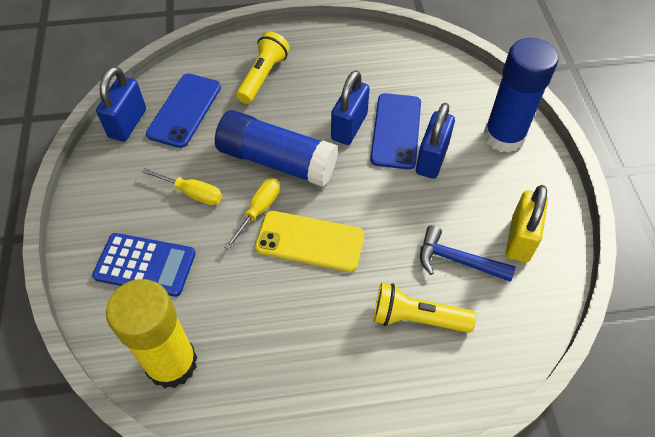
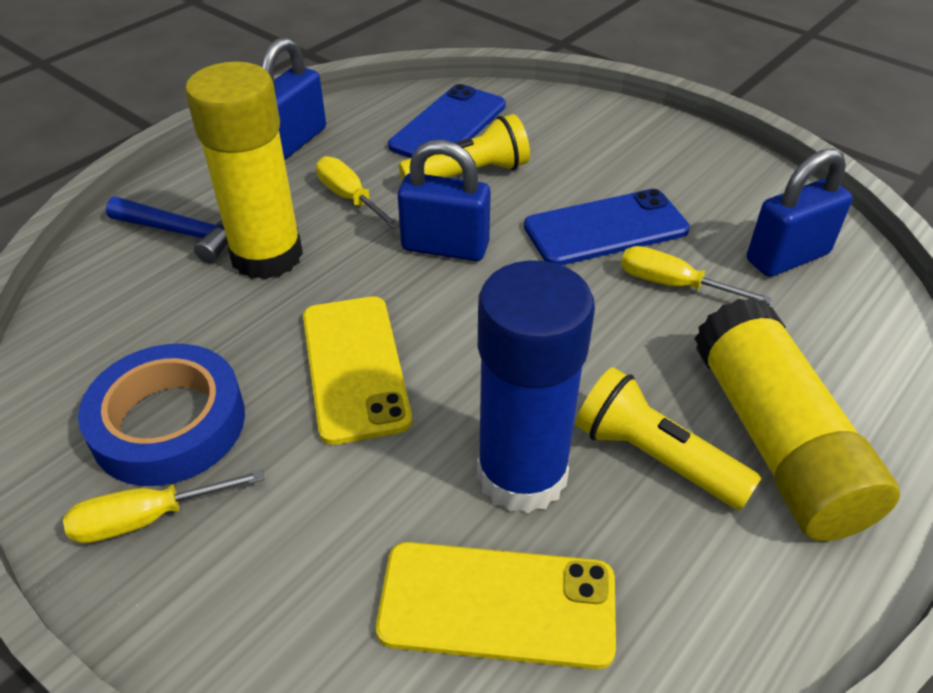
blue calculator: [92,233,196,297] = 1 -> none = 0
blue glue stick: [215,110,338,187] [484,38,558,153] = 2 -> [477,260,595,514] = 1
blue tape: none = 0 -> [78,344,245,486] = 1
yellow glue stick: [106,279,198,388] = 1 -> [185,62,303,279] [694,297,900,541] = 2
yellow padlock: [506,185,548,263] = 1 -> none = 0
yellow phone: [255,211,364,272] = 1 -> [303,296,412,445] [376,542,616,669] = 2
yellow screwdriver: [142,168,222,205] [225,178,280,250] = 2 -> [63,469,265,544] [316,156,400,230] [621,246,773,305] = 3

